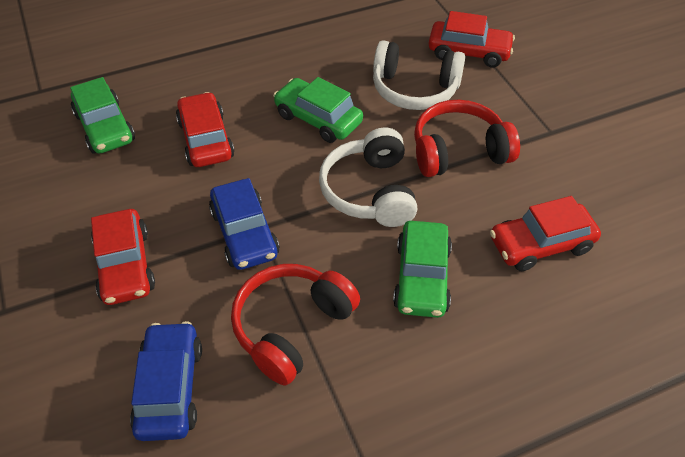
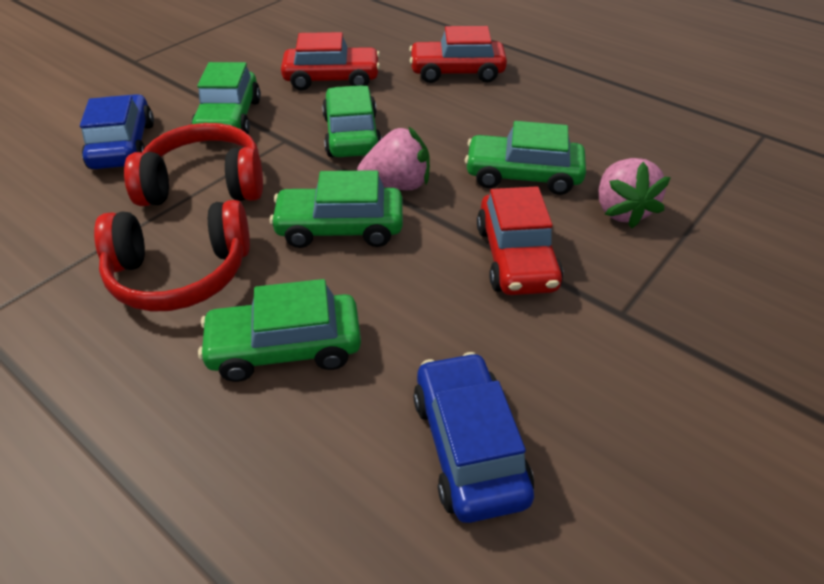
green car: [70,77,135,154] [273,77,363,143] [393,221,452,318] = 3 -> [191,62,261,134] [198,279,361,382] [270,170,403,248] [322,85,382,157] [465,121,586,195] = 5
pink strawberry: none = 0 -> [357,126,430,190] [599,158,671,228] = 2
red car: [91,209,155,305] [176,92,234,167] [429,11,515,67] [490,196,601,271] = 4 -> [281,32,380,90] [409,26,507,83] [477,186,563,295] = 3
white headphones: [319,128,418,227] [373,40,465,110] = 2 -> none = 0

